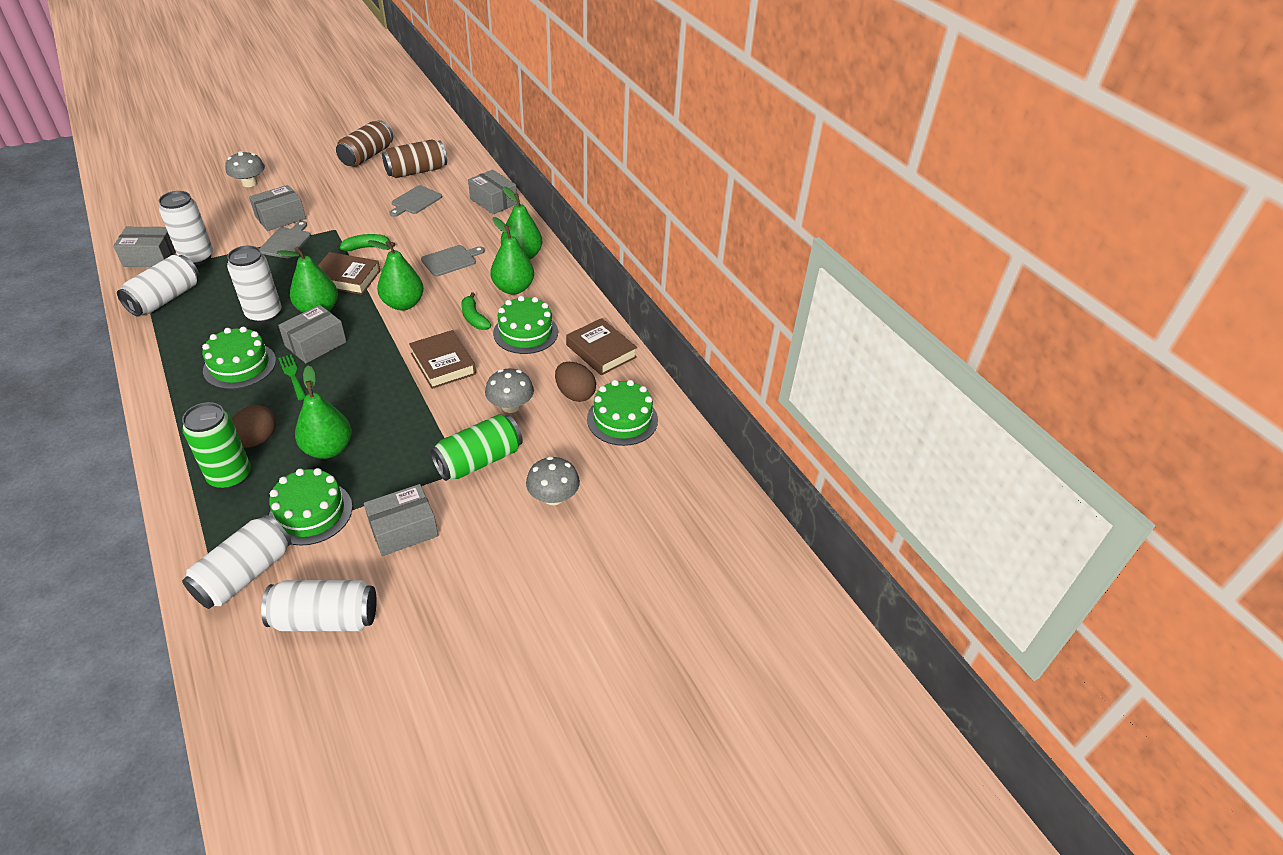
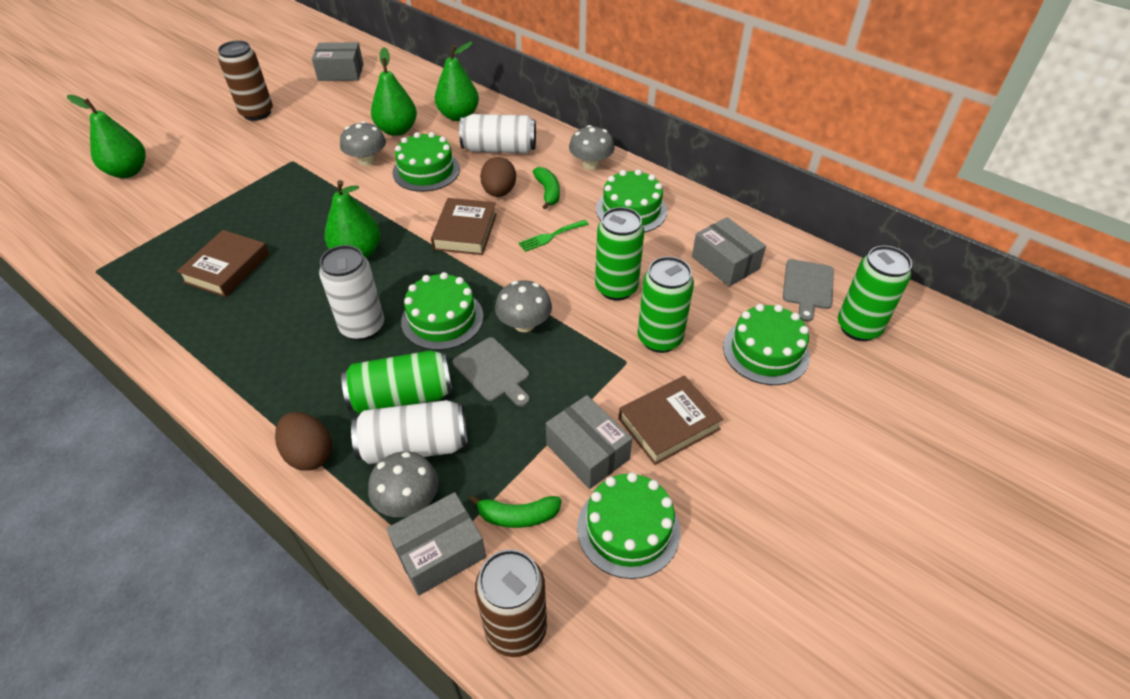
green cake: [202,327,276,389] [269,468,352,546] [493,296,558,354] [587,380,658,446] = 4 -> [392,132,460,192] [401,272,484,350] [577,472,680,579] [596,169,667,233] [723,304,810,385] = 5
green can: [182,402,251,490] [430,414,523,481] = 2 -> [341,350,453,414] [595,207,644,301] [637,256,694,353] [838,246,912,341] = 4
green pear: [277,246,338,313] [295,365,352,459] [368,240,424,310] [490,217,534,294] [501,186,542,260] = 5 -> [67,95,146,178] [325,180,380,258] [371,47,417,136] [435,42,479,121] = 4
grey box: [113,227,176,267] [249,185,306,231] [278,305,347,363] [364,484,438,556] [468,169,517,215] = 5 -> [312,42,363,81] [386,492,486,596] [546,395,632,489] [692,217,766,287] = 4
grey cutting board: [259,221,311,258] [389,185,442,217] [421,245,485,276] = 3 -> [453,337,530,407] [783,259,834,322] = 2
grey mushroom: [225,151,265,187] [485,369,534,413] [526,456,580,505] = 3 -> [340,121,386,166] [368,451,439,517] [495,280,552,332] [569,125,614,170] = 4
white can: [117,255,199,317] [159,191,213,265] [182,515,291,609] [227,246,281,323] [261,580,377,631] = 5 -> [319,245,384,341] [351,400,467,464] [459,114,536,153] = 3

